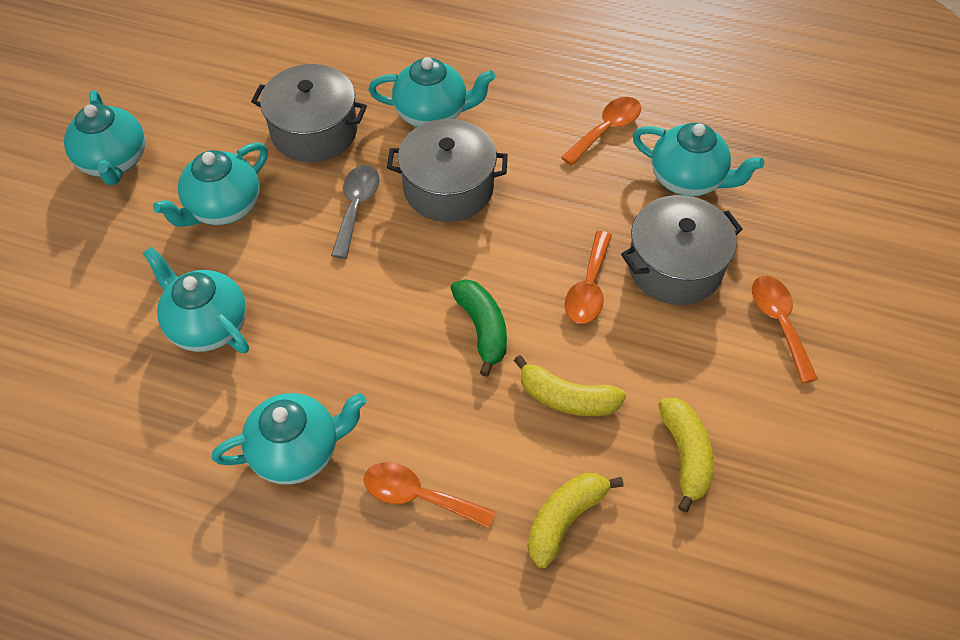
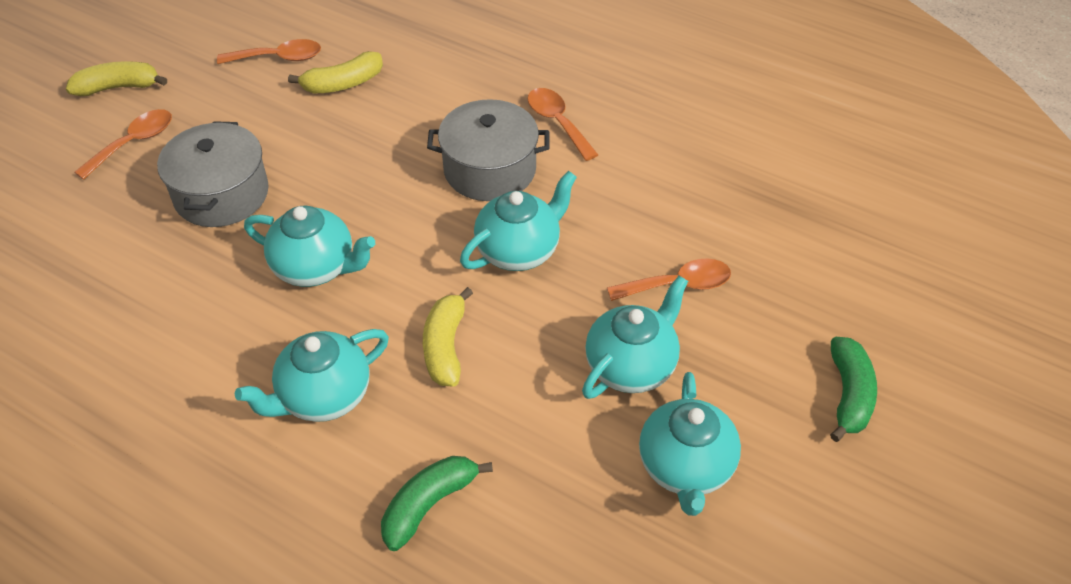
green banana: [451,279,507,377] = 1 -> [381,456,493,551] [830,337,877,442] = 2
grey pot: [251,64,367,162] [387,119,508,222] [621,195,743,305] = 3 -> [157,121,269,227] [427,99,549,201] = 2
grey spoon: [331,165,380,259] = 1 -> none = 0
turquoise teapot: [64,90,145,186] [143,247,249,353] [153,142,268,227] [212,393,367,485] [368,57,495,127] [632,123,764,196] = 6 -> [235,329,389,422] [244,205,375,287] [460,171,577,271] [582,276,688,399] [639,372,741,516] = 5

